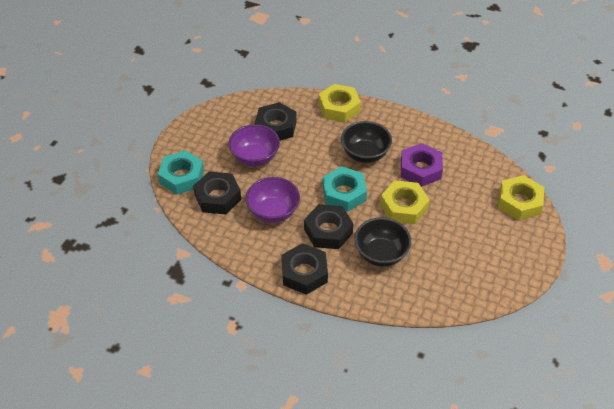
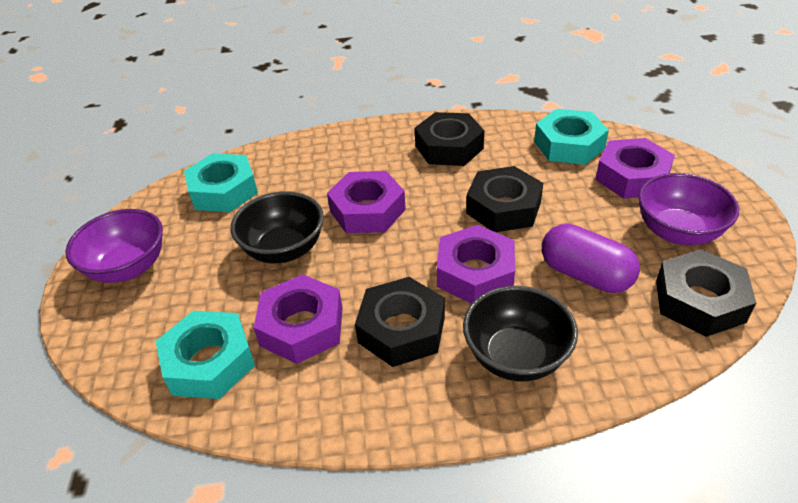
purple capsule: none = 0 -> [542,224,640,293] = 1
purple nut: [401,143,443,187] = 1 -> [253,274,343,364] [327,171,406,233] [437,225,515,304] [595,138,675,199] = 4
turquoise nut: [158,150,204,194] [322,166,367,212] = 2 -> [156,311,255,399] [184,153,258,212] [534,109,609,165] = 3
yellow nut: [319,84,361,123] [380,181,430,224] [498,175,544,221] = 3 -> none = 0

